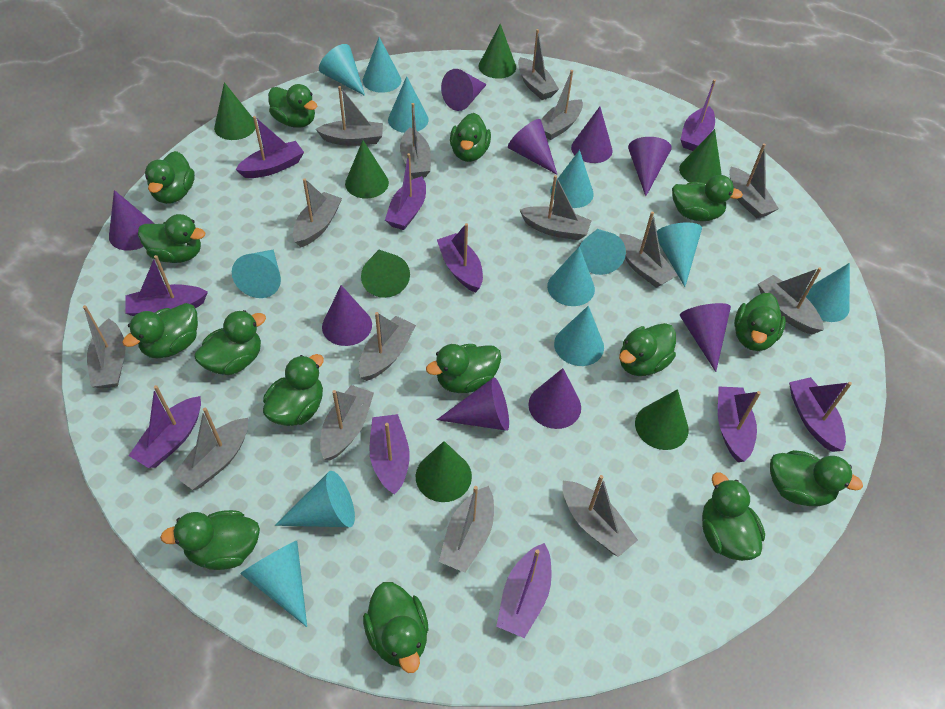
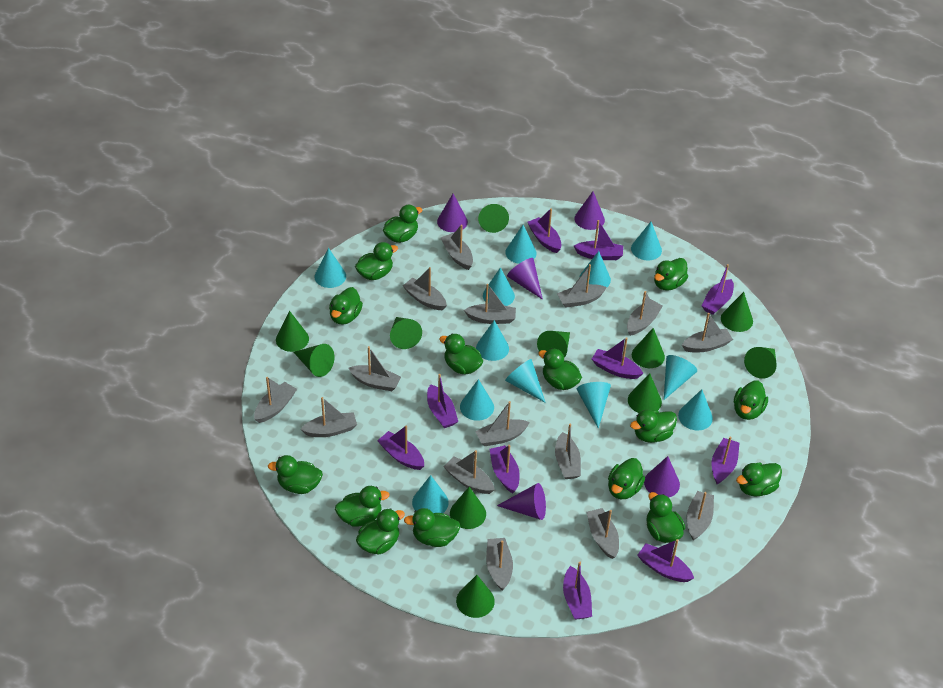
green cone: [214,82,255,140] [345,140,389,198] [361,250,410,298] [416,441,472,502] [478,24,516,79] [635,389,689,450] [679,129,722,184] = 7 -> [276,311,309,352] [294,344,334,377] [390,317,422,349] [450,487,486,529] [456,575,495,618] [478,204,509,233] [537,331,570,358] [628,373,662,413] [632,328,665,368] [721,292,753,332] [744,347,777,379] = 11
purple cone: [109,190,154,250] [322,285,372,346] [437,377,509,431] [441,69,487,111] [508,119,557,174] [528,368,581,429] [571,107,613,163] [628,137,672,196] [680,303,731,372] = 9 -> [437,194,468,232] [497,483,546,520] [507,258,543,300] [574,191,605,230] [644,456,680,498] = 5

